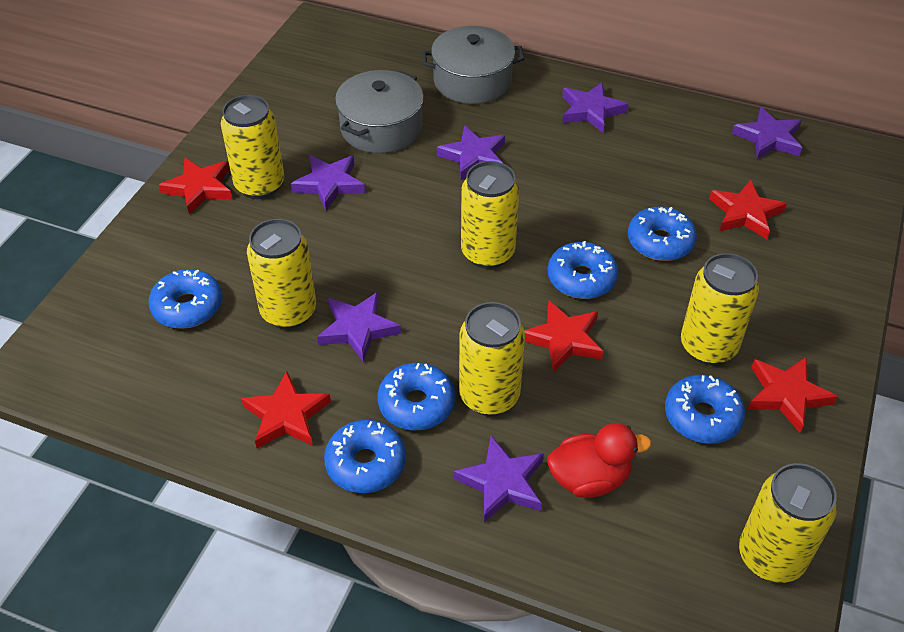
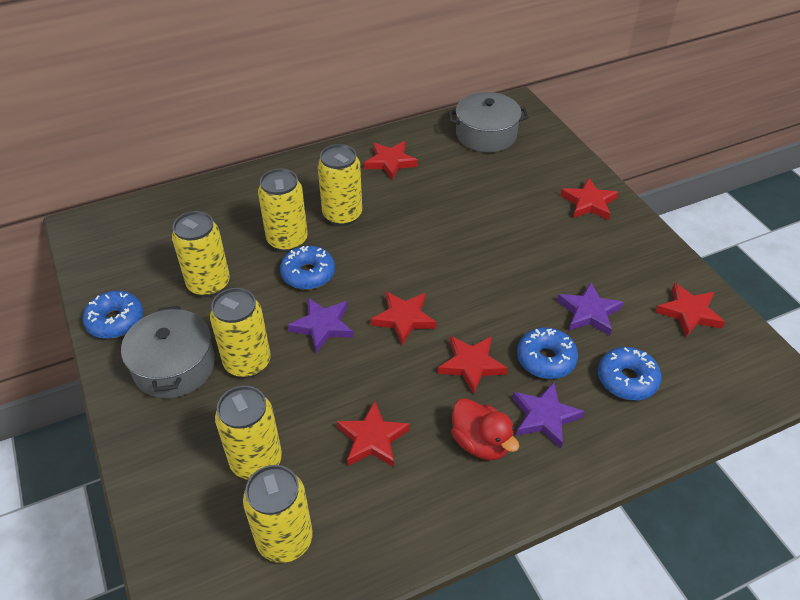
blue donut: [149,269,222,329] [324,420,406,493] [377,363,455,430] [548,241,619,299] [628,206,697,261] [665,375,745,444] = 6 -> [82,291,143,339] [280,246,335,290] [517,327,578,379] [598,347,661,400] = 4
purple star: [291,155,365,210] [317,292,401,363] [437,125,505,180] [454,436,544,522] [562,82,628,133] [732,107,802,159] = 6 -> [287,298,353,353] [512,382,585,448] [557,282,624,336] = 3
red star: [159,158,232,215] [241,371,331,449] [524,300,604,372] [709,180,787,239] [748,357,838,433] = 5 -> [336,401,410,467] [364,141,418,180] [371,291,437,345] [438,336,508,395] [560,178,618,220] [656,282,725,337] = 6

